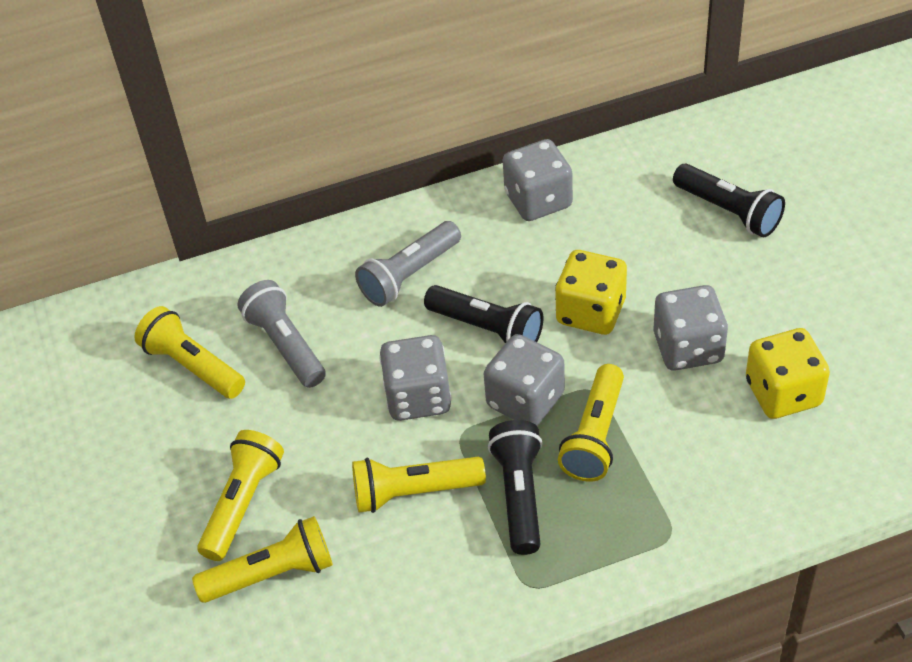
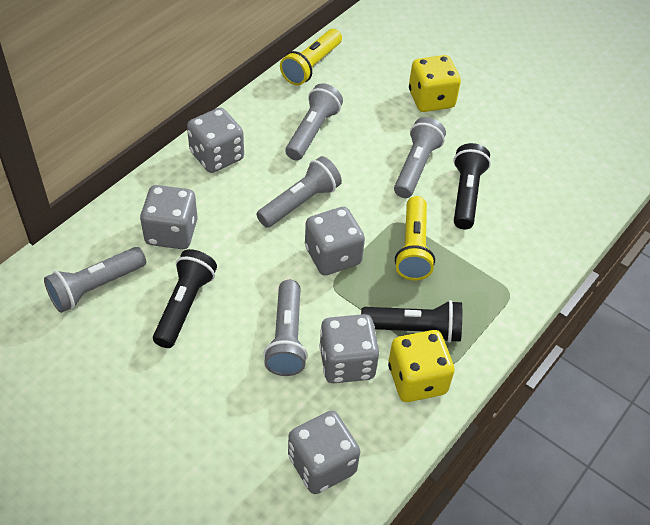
grey dice: [379,335,452,421] [483,334,565,426] [503,139,573,221] [653,285,728,371] = 4 -> [140,185,198,249] [187,108,244,173] [288,411,360,494] [305,207,365,275] [319,314,379,383] = 5
grey flashlight: [237,280,326,388] [355,221,461,307] = 2 -> [44,247,146,313] [257,156,342,228] [263,280,308,376] [285,83,343,160] [394,117,446,198] = 5
yellow flashlight: [134,306,245,399] [192,516,333,603] [197,430,284,561] [352,457,486,513] [558,364,624,482] = 5 -> [280,29,342,85] [395,196,435,280] = 2

